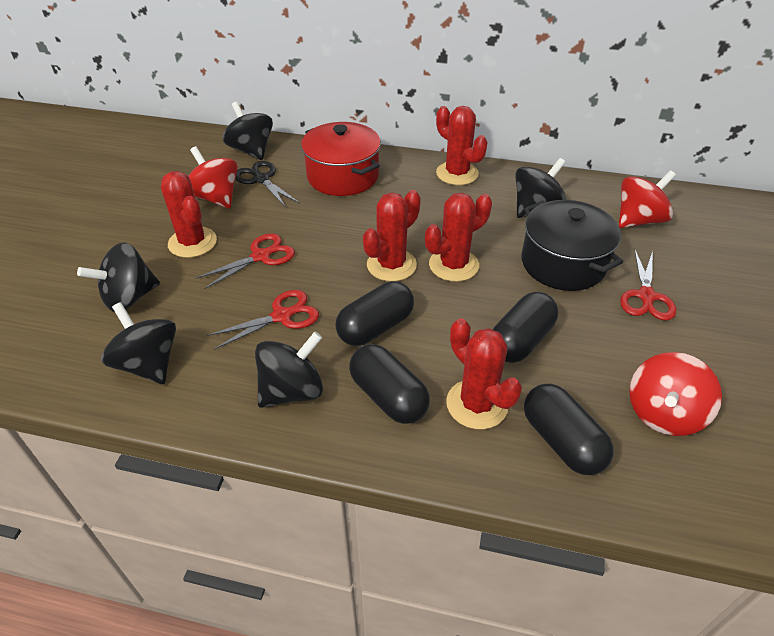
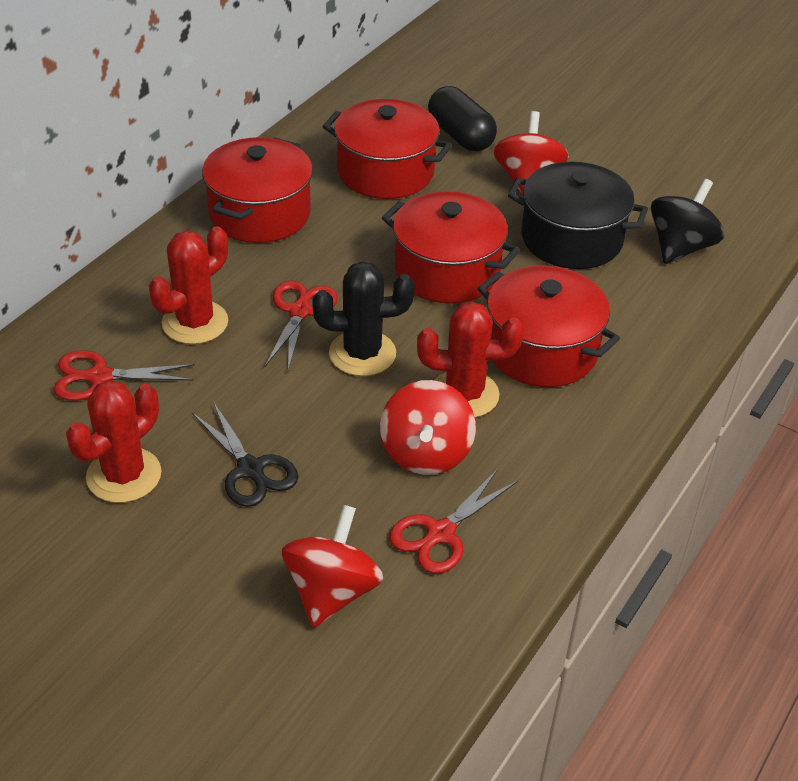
black cactus: none = 0 -> [312,261,415,376] = 1
black capsule: [335,281,414,346] [349,344,430,424] [493,292,558,363] [524,384,614,475] = 4 -> [428,86,497,151] = 1
black spinning top: [77,243,160,312] [101,302,176,384] [223,102,273,160] [255,332,323,408] [515,158,566,218] = 5 -> [651,179,724,264] = 1
red cactus: [161,171,217,258] [363,190,421,281] [425,193,492,282] [436,106,488,185] [446,319,522,429] = 5 -> [66,380,162,503] [149,226,228,344] [417,302,524,418] = 3
red pot: [301,122,381,196] = 1 -> [202,137,313,243] [322,99,452,199] [382,191,520,303] [478,265,620,387] = 4

